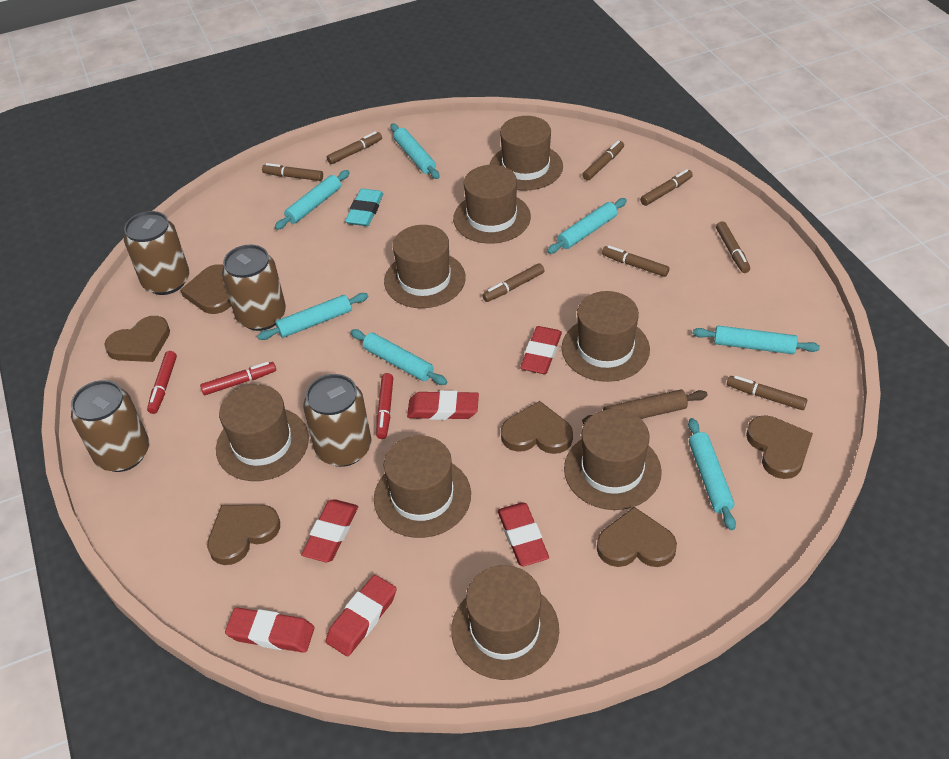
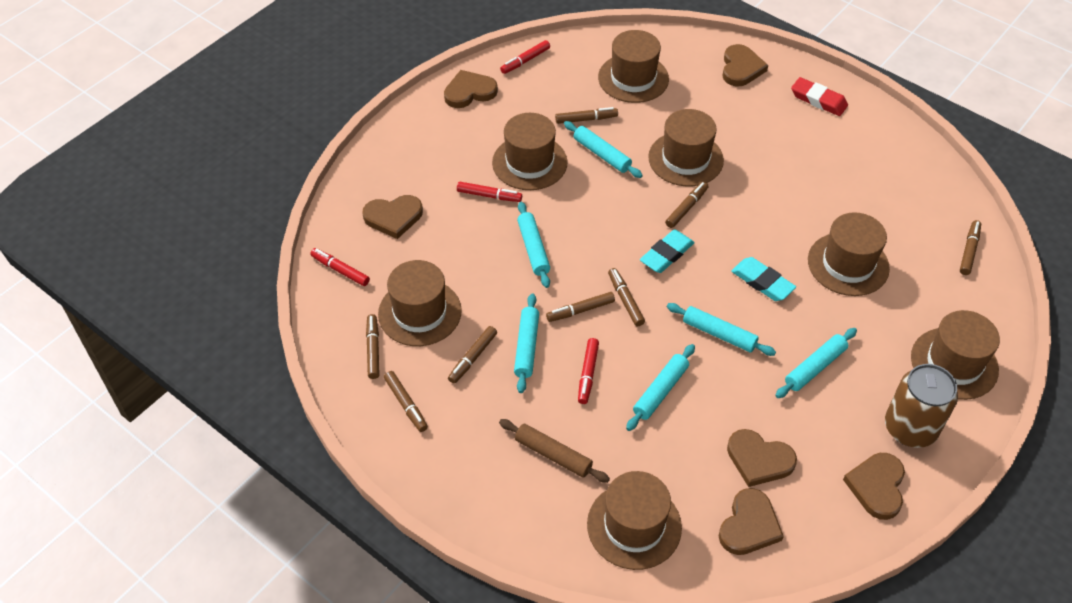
brown can: [71,380,149,472] [124,211,189,295] [222,244,286,331] [303,374,371,467] = 4 -> [885,364,958,448] = 1
brown hat: [216,384,309,481] [374,435,471,538] [384,225,466,308] [451,565,559,680] [453,165,531,244] [489,116,563,191] [562,291,650,382] [564,409,662,510] = 8 -> [378,260,462,346] [492,113,568,190] [587,471,682,570] [598,30,669,103] [648,109,724,187] [808,212,890,296] [911,310,1000,400] = 7
red eraser: [225,607,315,653] [301,499,358,562] [326,575,397,657] [407,390,479,420] [498,502,549,566] [520,326,562,374] = 6 -> [791,77,848,116] = 1
red marker: [147,351,177,414] [200,362,276,395] [376,373,393,439] = 3 -> [310,248,370,286] [457,182,522,202] [500,40,550,74] [578,338,599,404] = 4
turquoise eraser: [345,189,384,226] = 1 -> [640,229,695,273] [731,257,796,301] = 2
turquoise rolling pin: [258,293,368,340] [275,170,350,230] [350,329,447,385] [391,124,440,179] [547,198,627,254] [688,418,736,530] [693,325,820,354] = 7 -> [514,293,539,393] [517,202,550,288] [564,121,643,178] [626,344,695,431] [667,303,776,356] [775,328,857,398] = 6

